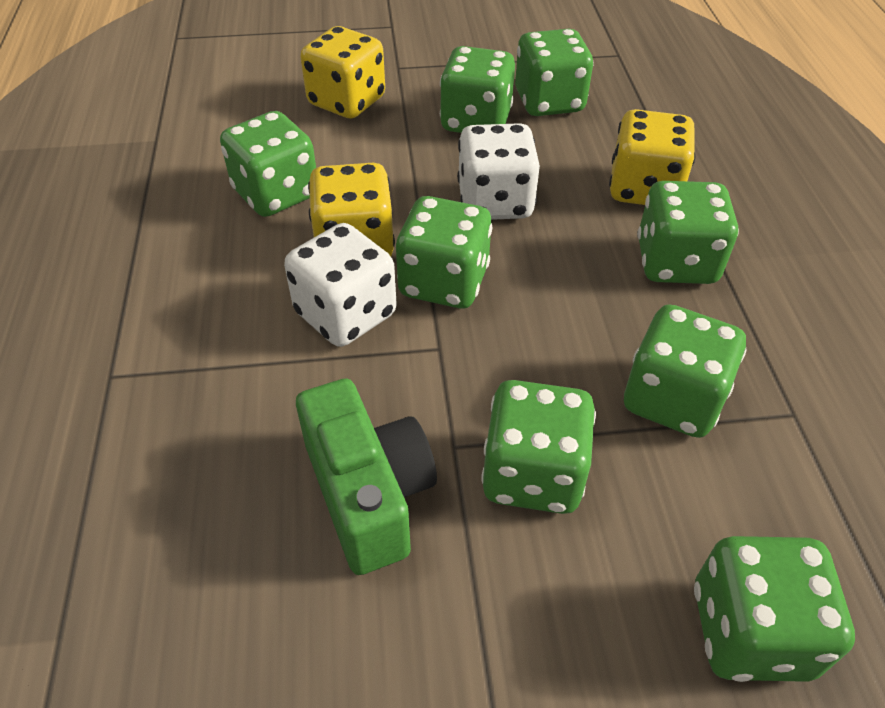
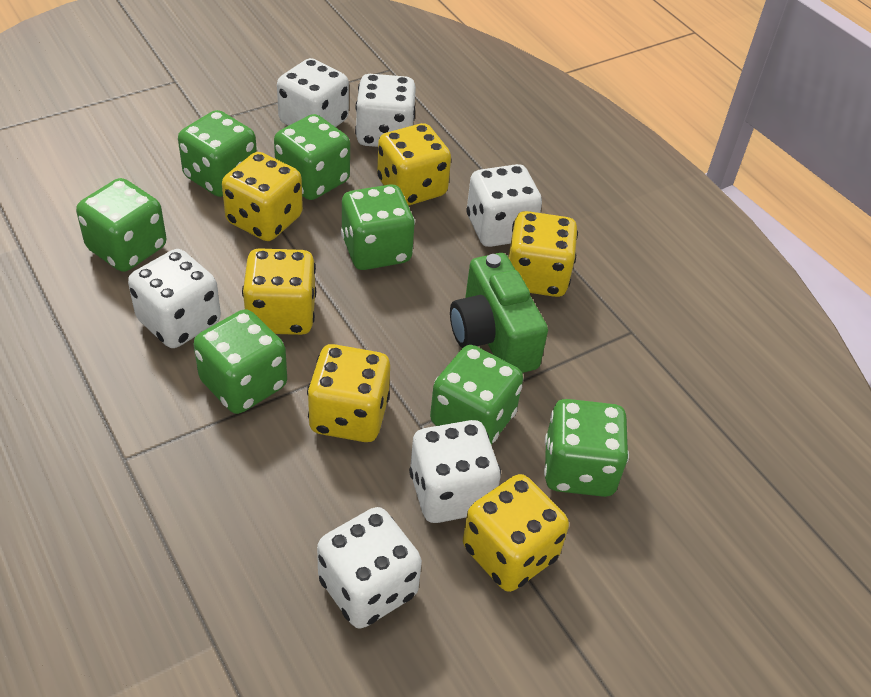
green dice: [220,111,316,217] [396,196,492,308] [440,46,515,133] [481,380,596,514] [515,29,593,116] [624,304,746,438] [637,181,739,284] [694,536,855,682] = 8 -> [76,178,166,272] [178,110,257,197] [193,309,287,414] [274,114,350,200] [341,184,415,270] [430,345,523,445] [544,399,629,497] = 7
white dice: [284,223,397,347] [457,123,540,220] = 2 -> [128,249,221,348] [277,58,349,127] [317,507,422,629] [355,74,416,147] [409,420,501,523] [466,164,542,247] = 6
yellow dice: [301,26,385,119] [308,163,395,256] [609,109,696,205] = 3 -> [222,152,303,241] [242,248,316,335] [307,344,390,442] [377,123,451,206] [463,474,569,592] [509,211,578,297] = 6

